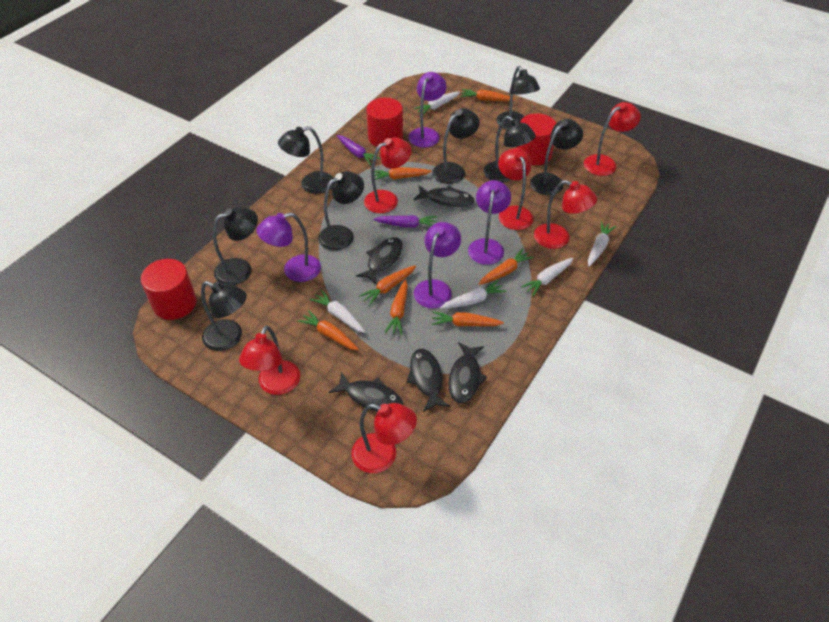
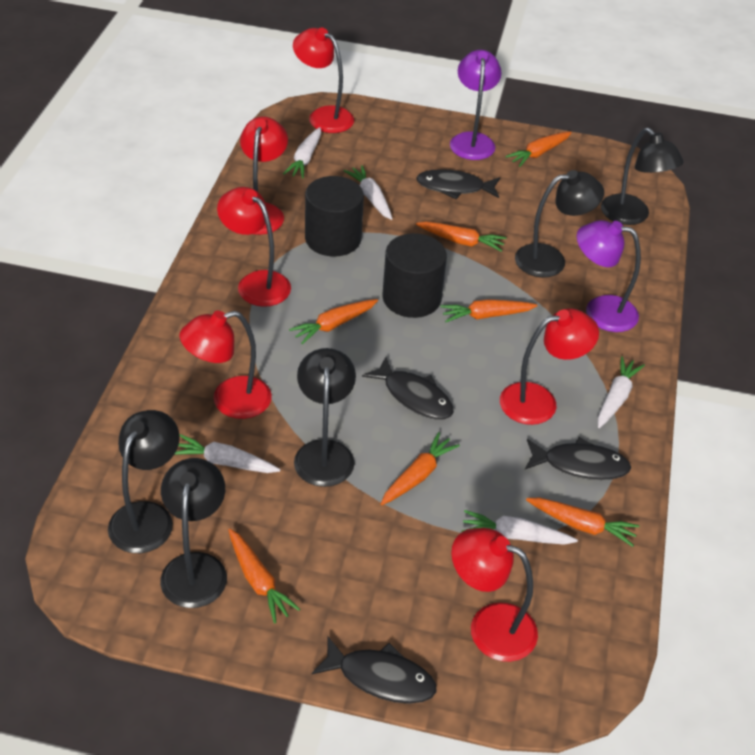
black cylinder: none = 0 -> [305,176,364,256] [382,233,447,318] = 2
black fish: [329,372,403,412] [356,237,403,285] [406,349,450,412] [414,185,474,207] [448,342,487,403] = 5 -> [312,636,436,704] [362,357,454,420] [416,169,500,199] [525,437,631,480] = 4
black lamp: [201,281,247,351] [213,207,258,285] [278,126,334,194] [318,171,364,251] [432,108,480,184] [484,116,536,183] [496,66,540,130] [530,119,583,195] = 8 -> [108,410,180,553] [160,458,227,608] [294,348,356,487] [515,170,604,277] [601,128,683,225] = 5
purple carrot: [337,135,381,165] [373,215,437,228] = 2 -> none = 0
purple lamp: [256,213,321,282] [408,72,447,147] [414,222,461,308] [468,180,511,265] = 4 -> [450,50,502,160] [577,220,641,332] = 2
red cylinder: [141,259,197,320] [366,98,403,147] [516,113,556,165] = 3 -> none = 0

